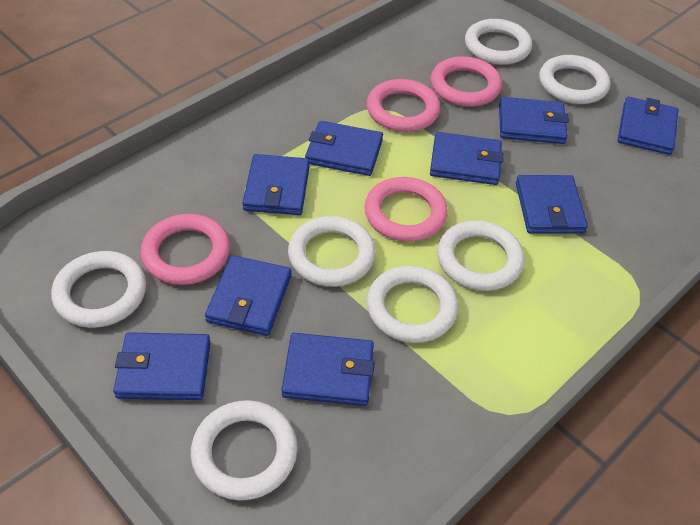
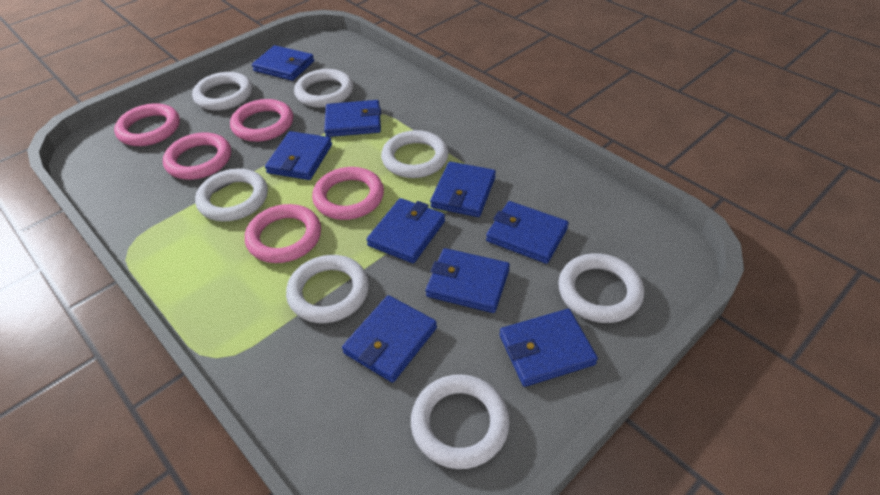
pink ring: [141,214,230,285] [364,177,448,242] [367,79,440,132] [431,56,502,107] = 4 -> [114,103,180,146] [163,132,231,180] [230,99,293,142] [245,204,321,263] [312,167,384,220] = 5

